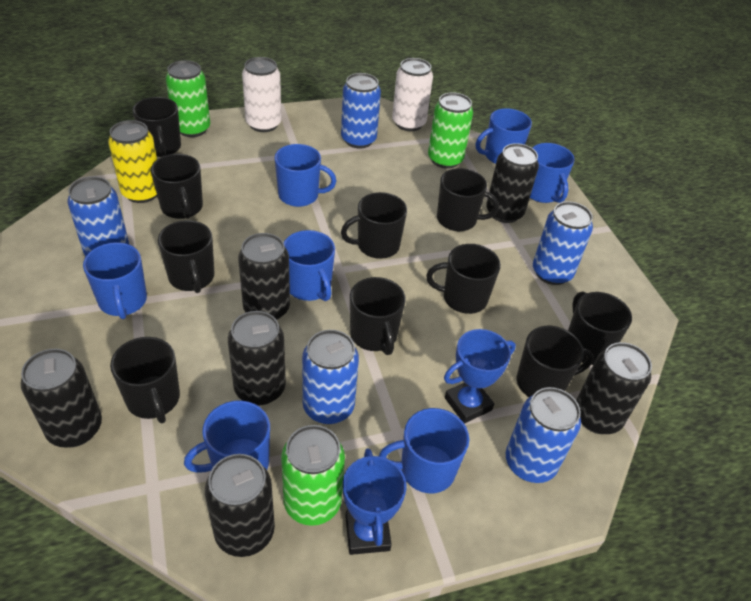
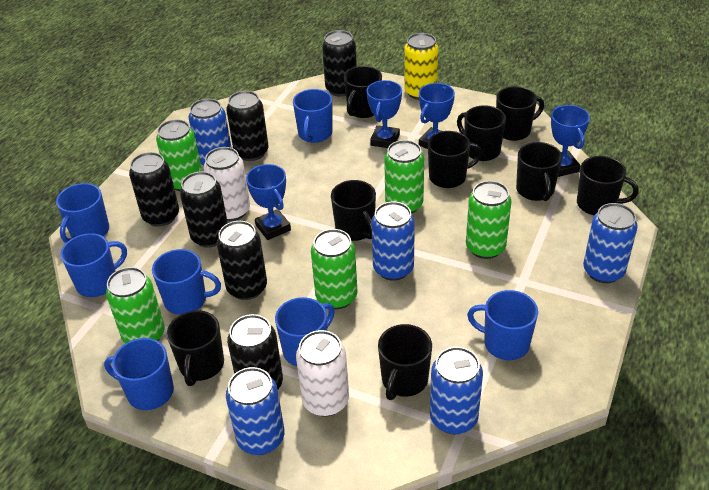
black mug: [110,337,180,423] [132,97,181,157] [151,154,203,219] [158,220,214,293] [341,192,407,259] [350,277,406,355] [426,244,501,314] [437,168,499,231] [517,326,594,397] [568,291,632,365] = 10 -> [167,310,224,386] [331,180,376,241] [344,66,382,118] [378,324,432,400] [428,131,482,188] [457,105,506,161] [496,86,544,141] [516,142,562,201] [577,156,639,215] = 9
blue trophy: [343,448,407,555] [444,329,516,424] = 2 -> [246,164,291,240] [367,80,402,148] [419,83,455,149] [551,105,590,177] = 4
green can: [166,60,210,137] [281,425,345,526] [428,92,473,169] = 3 -> [106,267,165,344] [156,119,202,191] [311,229,358,309] [384,140,424,214] [466,181,511,259] = 5

